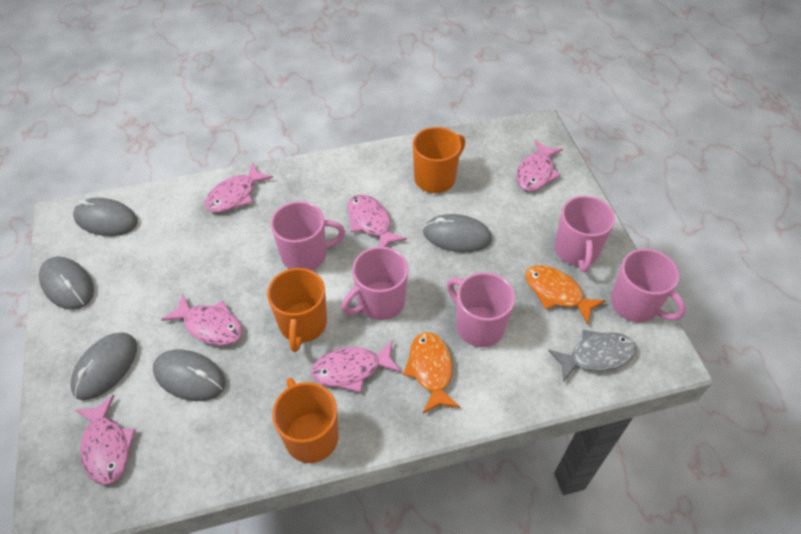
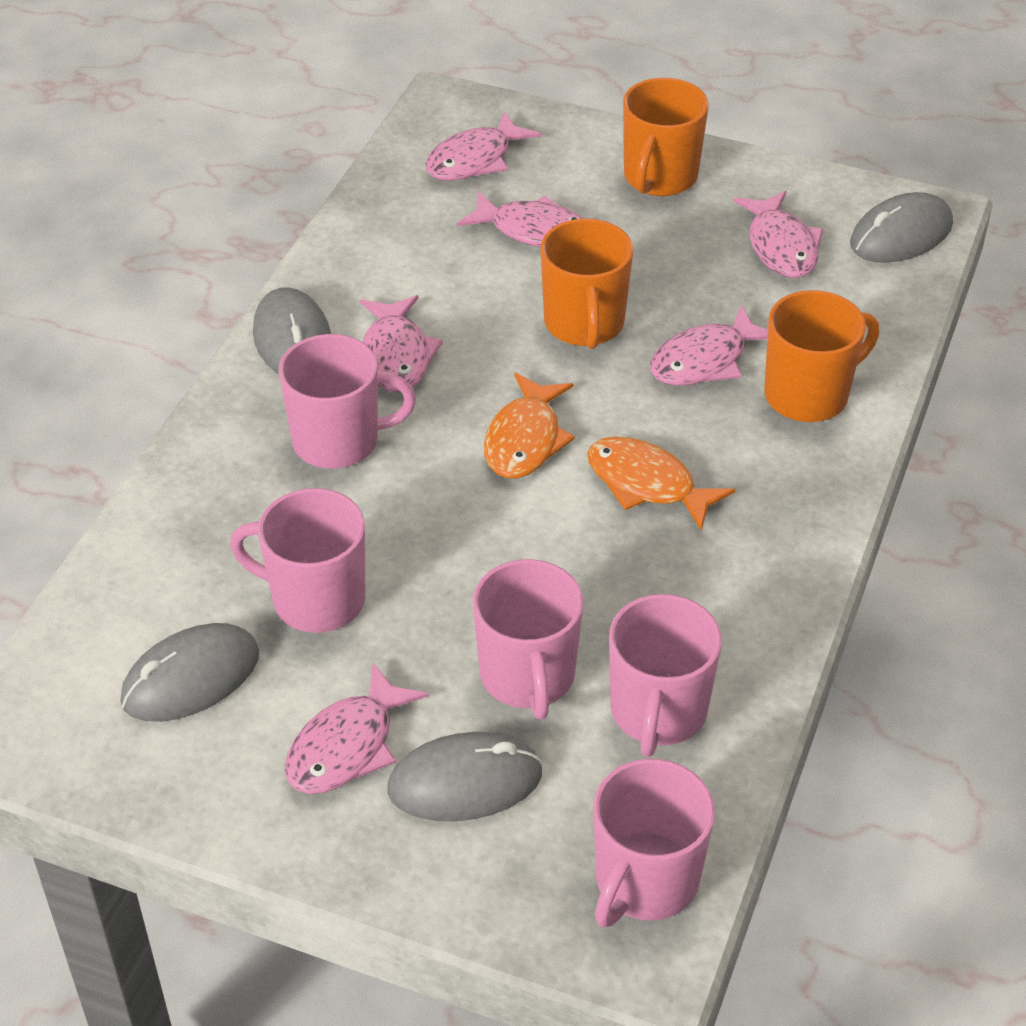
grey fish: [548,330,636,383] = 1 -> none = 0
grey mouse: [39,257,94,310] [70,332,137,400] [73,198,138,236] [153,349,226,401] [423,214,492,252] = 5 -> [120,623,259,722] [253,287,331,374] [387,732,543,821] [850,192,953,263] = 4

